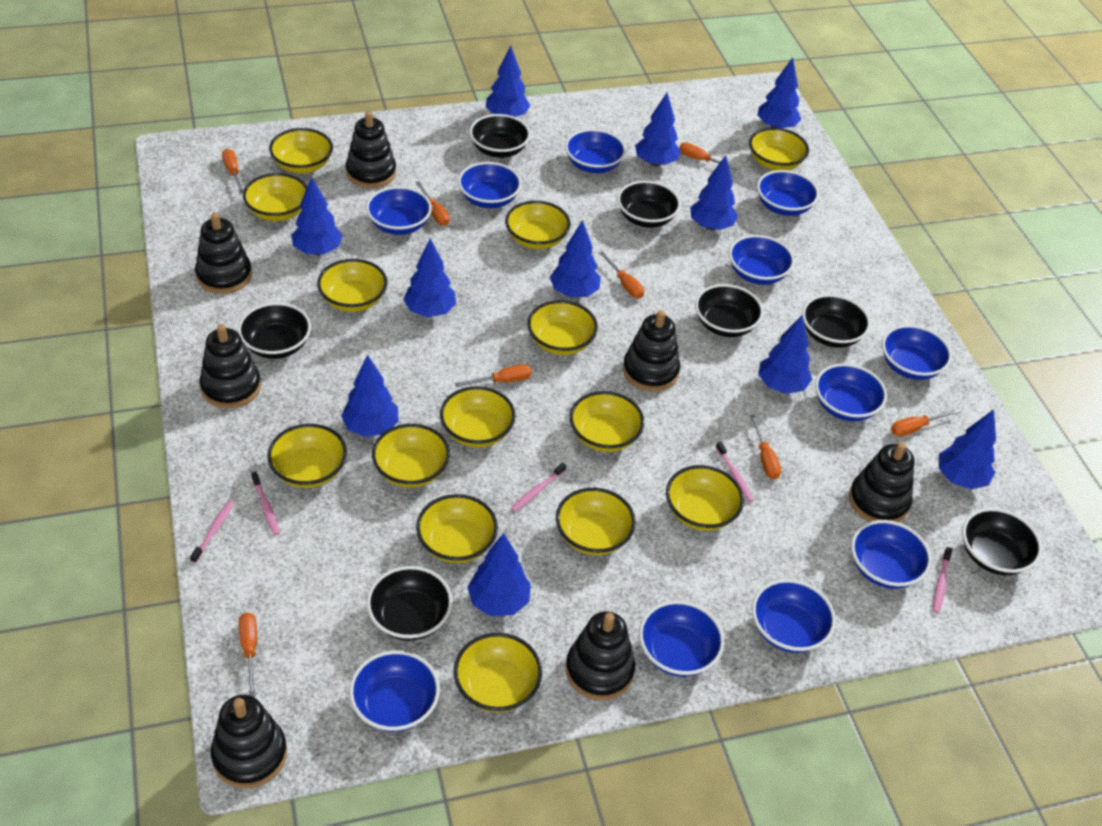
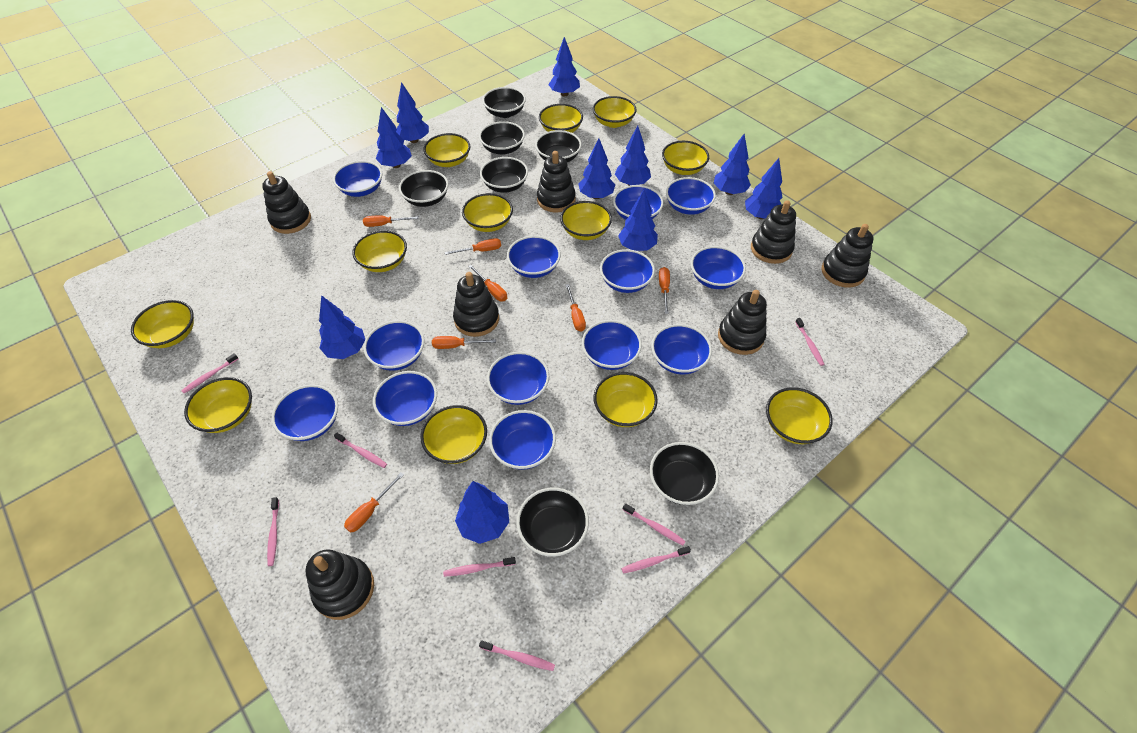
blue bowl: [349,650,440,732] [366,186,432,235] [458,162,521,208] [565,129,626,173] [639,601,724,677] [729,235,794,285] [752,579,836,653] [757,170,819,216] [815,363,887,421] [851,520,932,589] [882,325,952,380] = 11 -> [271,384,338,441] [333,161,382,197] [363,320,425,371] [373,371,437,426] [487,352,549,405] [489,410,556,470] [507,236,561,278] [582,320,642,370] [600,249,655,293] [613,185,663,220] [651,324,712,374] [666,177,716,215] [691,246,746,289] = 13
blue tree: [291,177,343,255] [341,355,399,437] [403,238,456,317] [467,533,531,617] [486,46,530,117] [550,220,601,297] [635,93,681,167] [690,155,738,230] [757,58,801,128] [758,316,812,394] [939,409,996,489] = 11 -> [319,295,365,359] [376,107,412,168] [396,82,429,143] [455,481,509,544] [548,37,580,96] [578,138,615,199] [615,125,651,186] [618,190,658,251] [714,134,751,195] [745,158,782,219] = 10
orange screwdriver: [222,149,243,194] [239,612,257,697] [415,181,450,226] [455,364,532,387] [600,251,644,299] [679,142,739,172] [750,415,781,479] [891,409,959,436] = 8 -> [344,473,404,532] [363,215,419,227] [432,336,496,349] [445,238,501,255] [468,265,507,301] [566,284,586,332] [659,267,670,314] = 7
pink toothbrush: [190,500,234,563] [251,472,280,535] [511,463,566,512] [716,442,754,502] [933,547,952,613] = 5 -> [181,353,238,393] [267,497,279,566] [334,433,387,468] [443,557,516,577] [479,640,555,671] [621,546,691,574] [623,503,685,545] [795,318,825,366] = 8
yellow bowl: [243,173,307,221] [267,424,347,488] [269,128,333,173] [317,259,388,312] [372,424,450,488] [416,494,498,563] [440,386,516,447] [454,633,542,712] [505,201,571,249] [527,300,598,355] [556,488,636,555] [570,391,644,452] [666,465,744,531] [749,128,809,170] = 14 -> [131,300,194,348] [184,377,252,433] [352,231,407,272] [420,405,487,464] [424,133,470,167] [462,193,513,232] [539,104,583,133] [560,201,612,240] [593,96,637,128] [593,372,658,427] [662,141,709,175] [766,387,833,444] = 12

